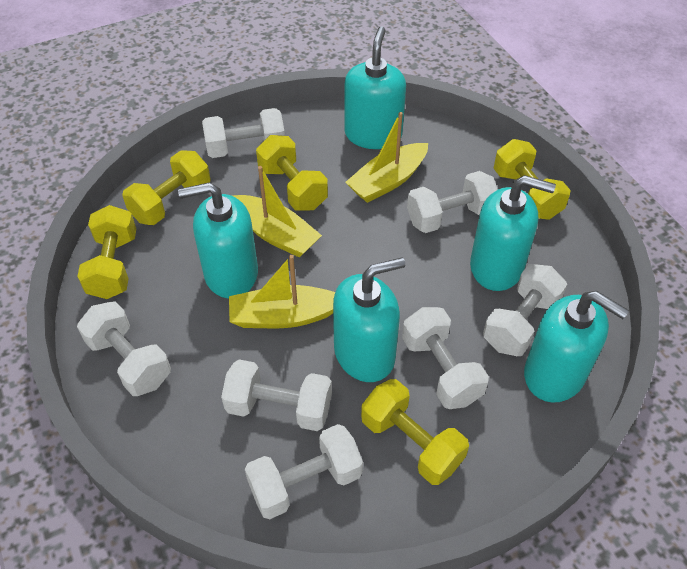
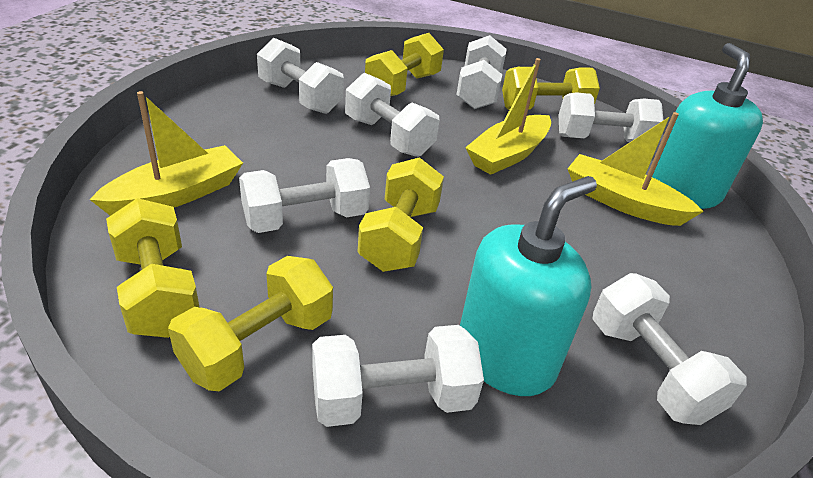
turquoise soap dispenser: [178,182,258,298] [333,257,405,382] [345,26,406,149] [470,175,556,291] [524,291,629,403] = 5 -> [460,176,597,396] [652,43,763,209] = 2

